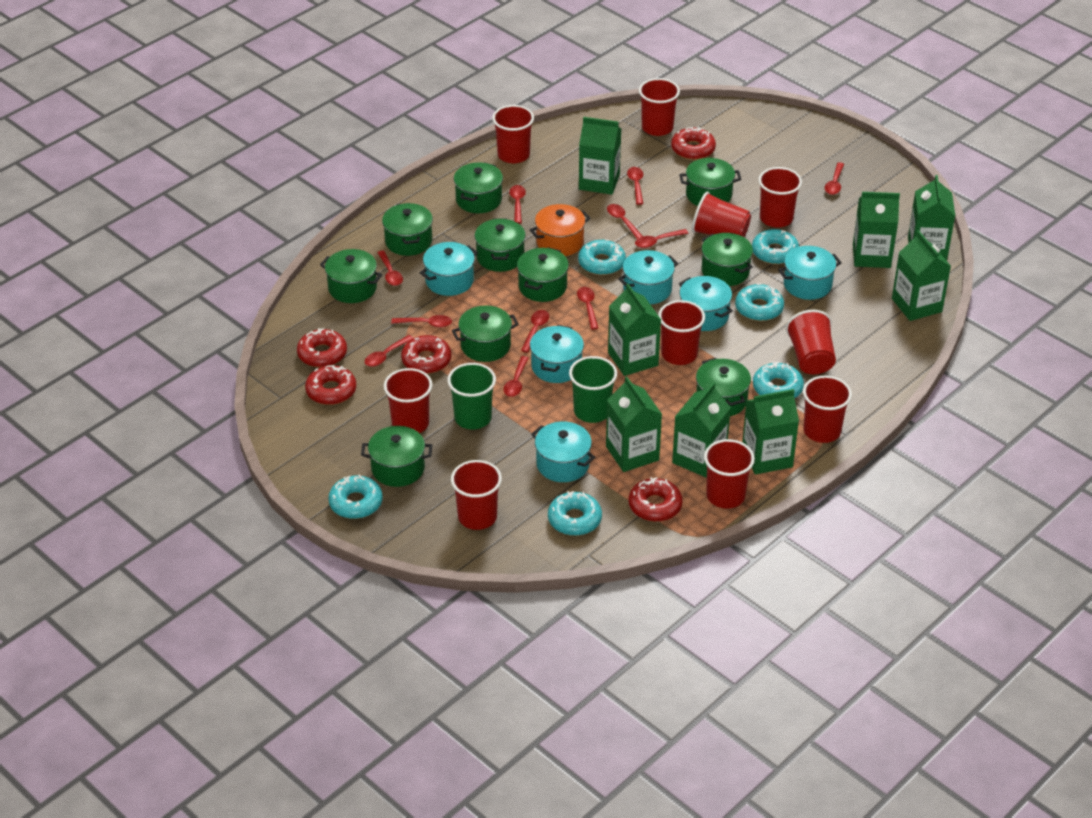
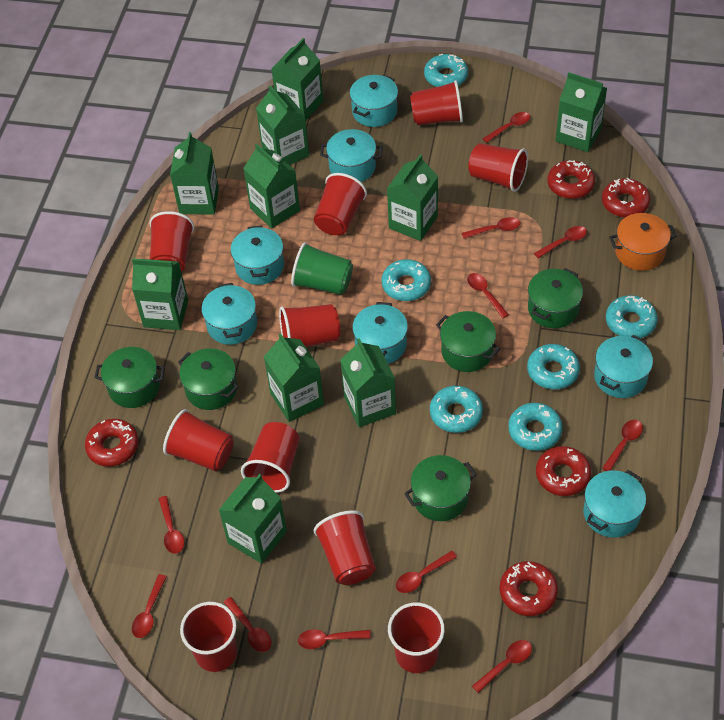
green carton: [579,117,621,195] [606,377,662,472] [608,284,661,376] [672,382,731,478] [742,389,799,475] [853,192,900,268] [892,231,951,321] [908,175,955,261] = 8 -> [132,258,188,330] [170,132,219,215] [219,474,287,564] [243,144,300,229] [256,85,309,165] [264,333,324,422] [272,38,323,120] [340,338,396,427] [387,154,438,241] [555,72,607,152] = 10
green cup: [447,363,496,429] [569,356,617,423] = 2 -> [291,242,353,295] = 1
green pot: [320,249,382,303] [361,426,432,487] [382,203,433,256] [452,305,519,362] [454,162,503,213] [475,218,526,272] [517,247,569,302] [679,158,741,206] [696,358,751,416] [702,233,753,286] = 10 -> [94,347,165,408] [178,348,239,410] [404,455,477,521] [436,311,500,372] [528,268,583,328] = 5
turquoise pot: [420,242,478,296] [530,325,584,383] [531,422,595,482] [618,250,678,304] [679,276,733,331] [778,246,842,300] = 6 -> [201,283,257,345] [231,225,284,285] [320,129,383,182] [350,74,398,127] [352,302,408,364] [583,470,646,538] [594,335,653,398] = 7

